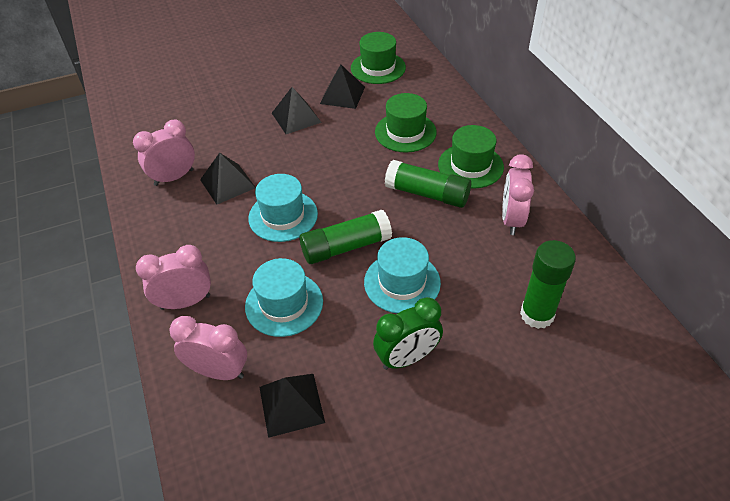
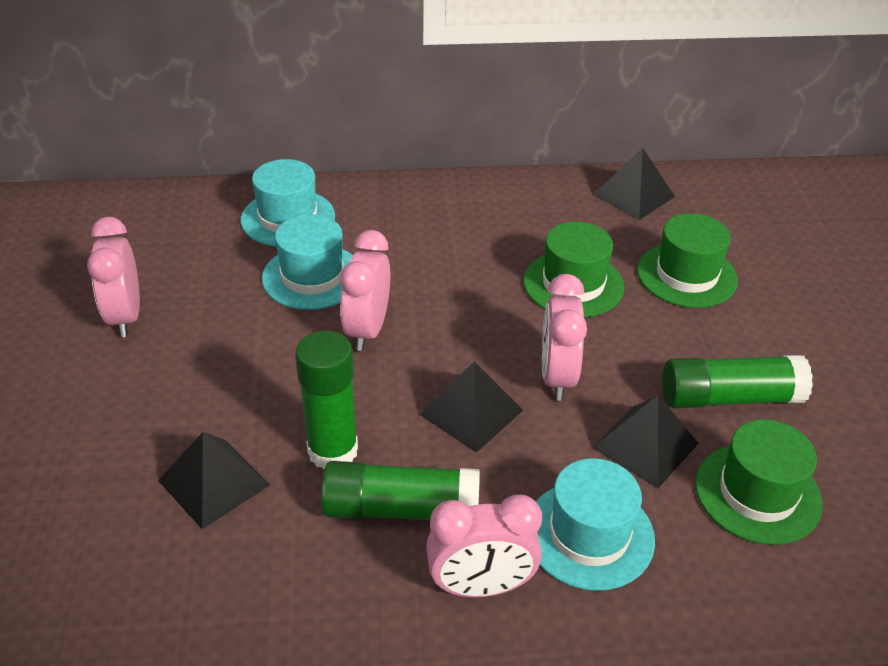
green clock: [373,297,443,370] = 1 -> none = 0

